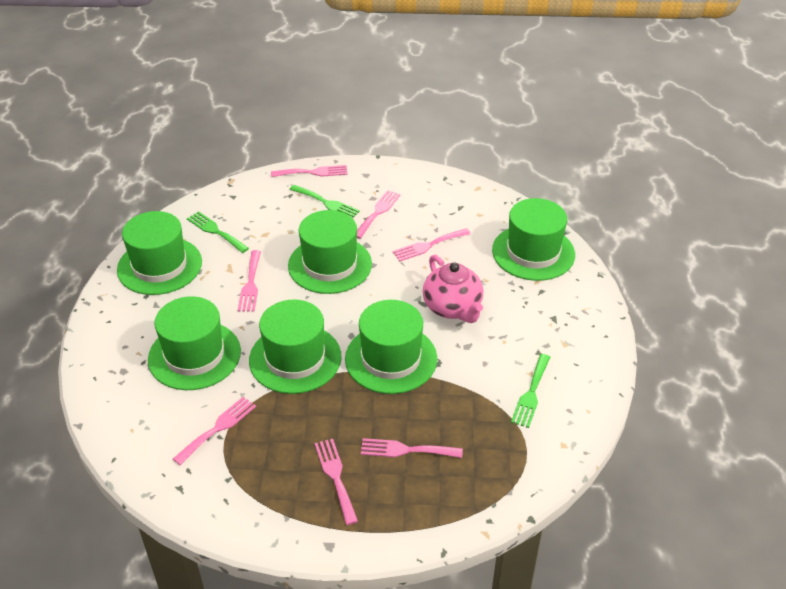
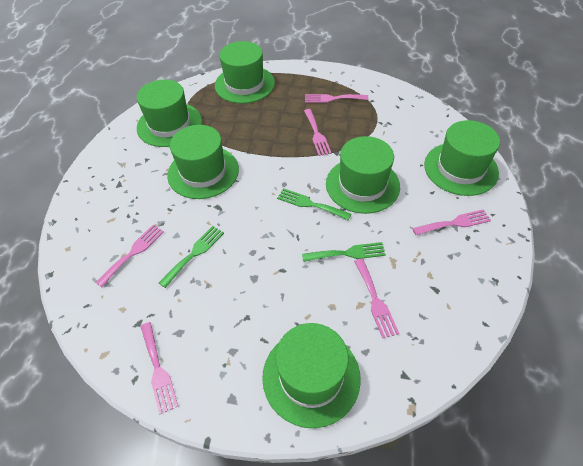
pink fork: [173,397,256,465] [238,250,261,312] [271,165,348,177] [315,439,358,525] [357,190,401,239] [361,438,463,458] [393,228,471,261] = 7 -> [95,225,164,287] [140,322,178,414] [304,109,332,156] [305,94,368,103] [354,258,399,338] [412,209,491,235] = 6
pink teapot: [423,255,483,323] = 1 -> none = 0

